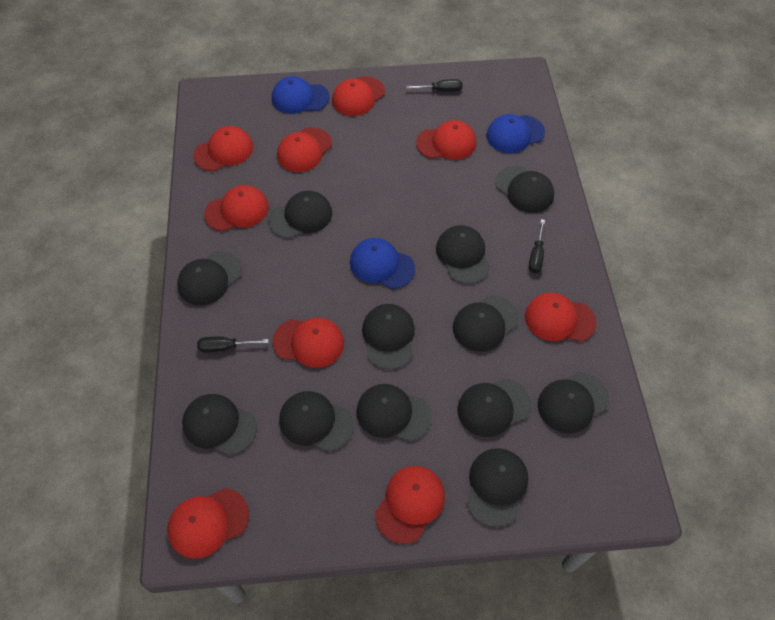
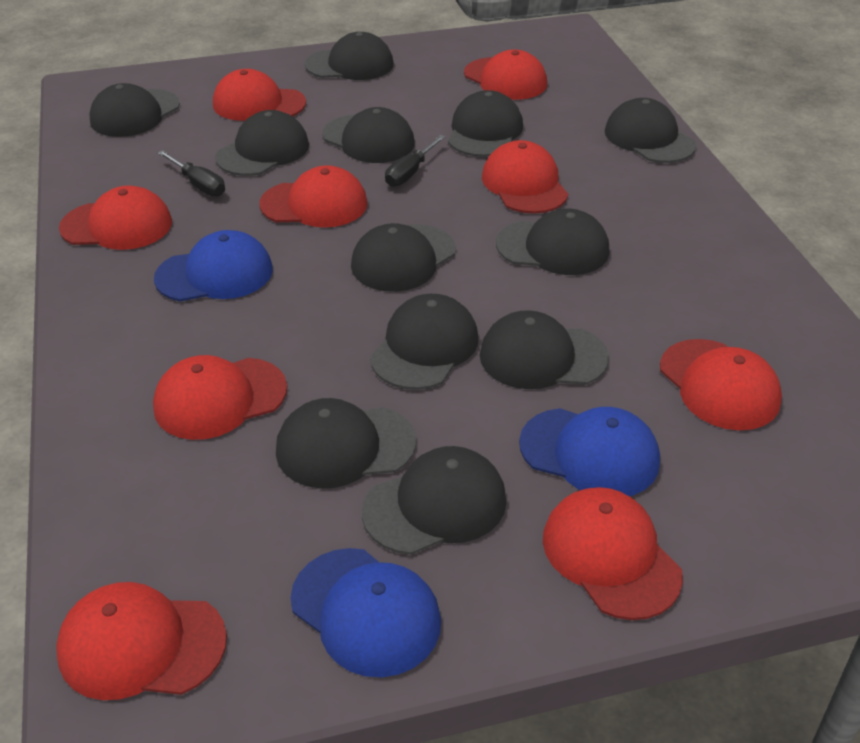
black screwdriver: [197,337,268,352] [406,79,462,92] [529,219,545,273] = 3 -> [158,150,225,196] [385,135,445,187] = 2

